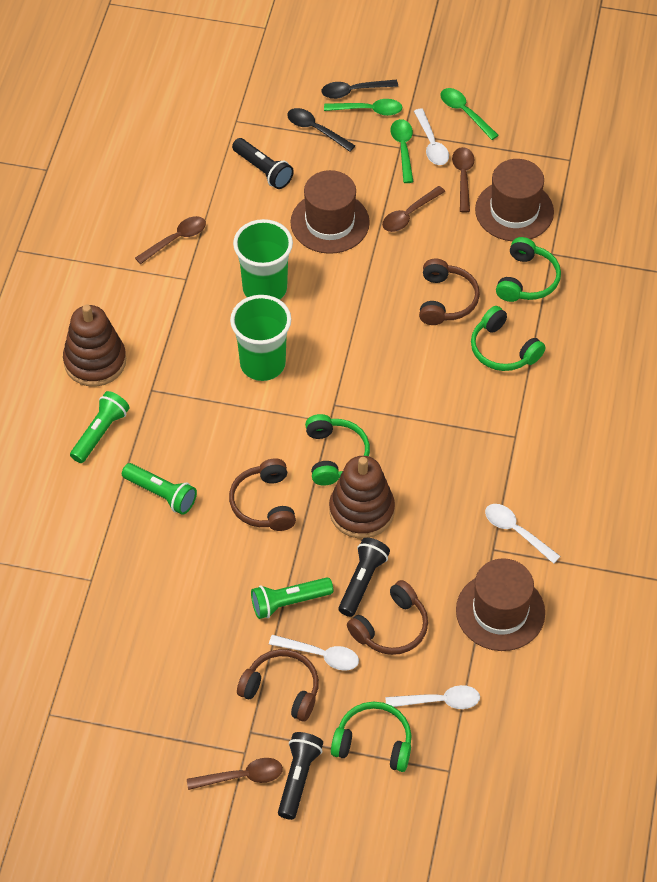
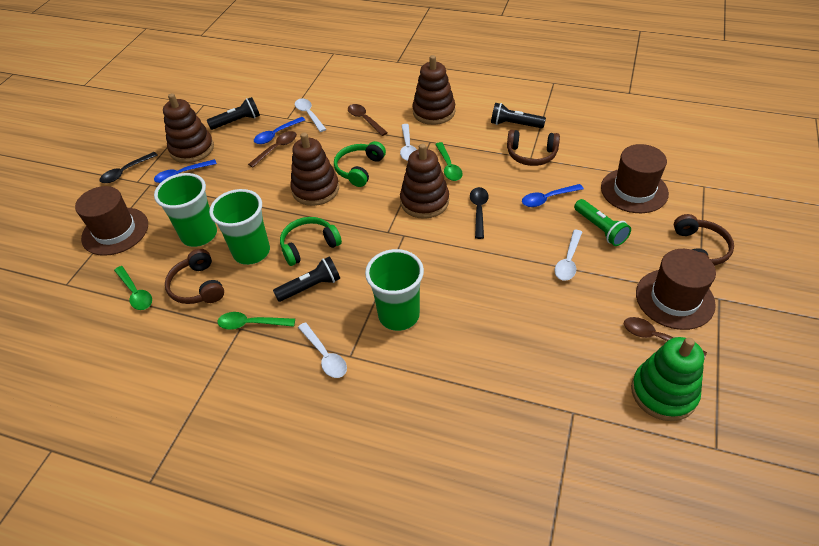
blue spoon: none = 0 -> [154,159,217,183] [254,117,305,144] [522,184,584,207] = 3
brown headphones: [229,458,296,531] [237,649,319,722] [347,580,428,655] [419,259,480,325] = 4 -> [165,249,224,304] [507,130,560,166] [674,214,734,265] = 3
brown spoon: [135,216,206,264] [187,758,283,790] [382,186,445,232] [452,147,474,213] = 4 -> [248,131,297,167] [348,104,388,136] [624,317,707,359] = 3
brown stacking toy: [63,304,126,387] [329,456,395,538] = 2 -> [163,93,214,163] [290,132,339,206] [400,144,449,219] [412,55,455,125] = 4
green cup: [230,295,291,381] [233,219,293,300] = 2 -> [154,173,217,247] [209,189,270,265] [365,249,424,331] = 3
green flashlight: [70,391,130,463] [122,463,197,515] [251,577,333,619] = 3 -> [574,199,631,246] = 1
green headphones: [305,414,370,486] [331,702,412,772] [471,306,546,371] [496,237,561,302] = 4 -> [280,217,342,266] [334,141,386,187] = 2
green stacking toy: none = 0 -> [631,337,704,421] = 1

